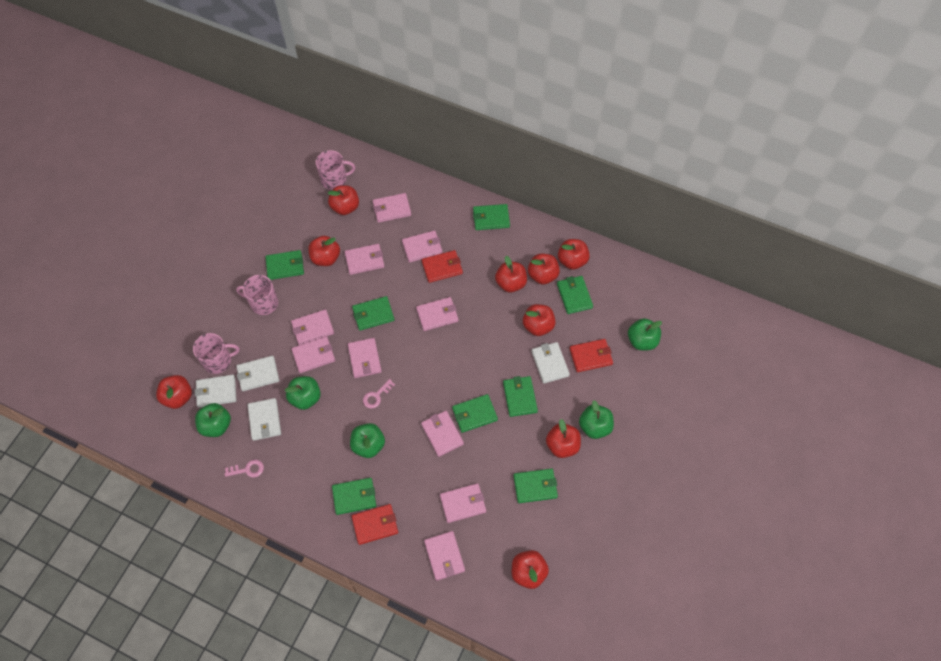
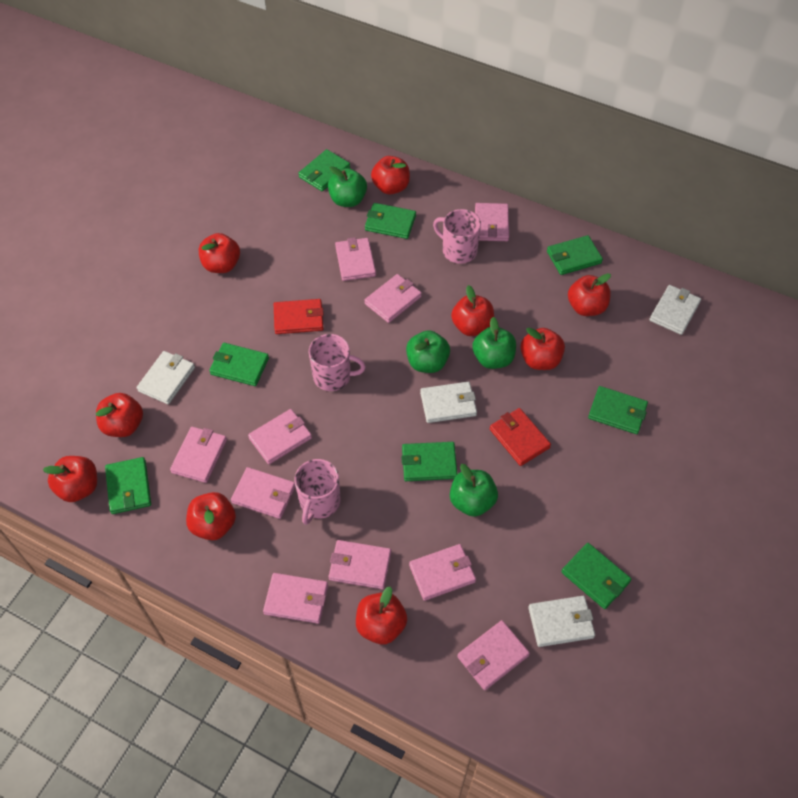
green apple: [195,403,231,437] [285,376,321,410] [350,423,385,458] [579,400,614,439] [628,318,662,350] = 5 -> [328,166,367,207] [406,330,450,373] [450,464,498,517] [472,317,516,369] = 4
pink key: [225,459,264,478] [363,379,395,409] = 2 -> none = 0
red wallet: [351,504,398,545] [422,250,463,283] [570,339,613,372] = 3 -> [274,299,324,334] [490,408,551,466] = 2

